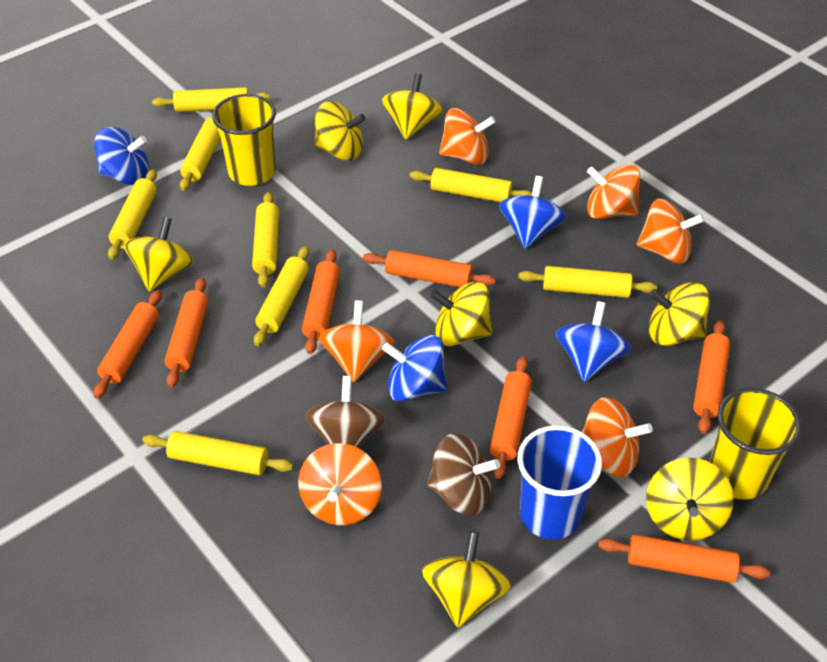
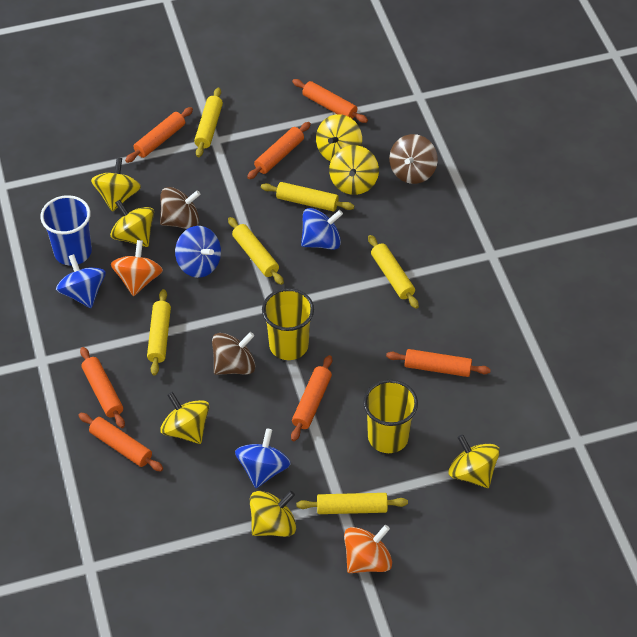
brown spinning top: [305,376,385,448] [427,433,500,515] = 2 -> [160,187,201,229] [212,332,255,375] [389,134,438,184] = 3
orange spinning top: [298,443,382,525] [319,301,394,382] [439,108,496,165] [582,397,653,477] [587,164,640,219] [637,199,705,264] = 6 -> [111,240,163,296] [344,525,392,573] = 2
yellow rolling pin: [108,169,157,260] [142,431,293,475] [152,87,270,112] [180,118,221,191] [252,192,279,288] [254,246,310,346] [410,168,532,202] [518,266,657,298] = 8 -> [147,289,171,376] [194,87,223,157] [228,217,284,285] [261,182,354,211] [296,493,408,514] [368,235,419,309] = 6

